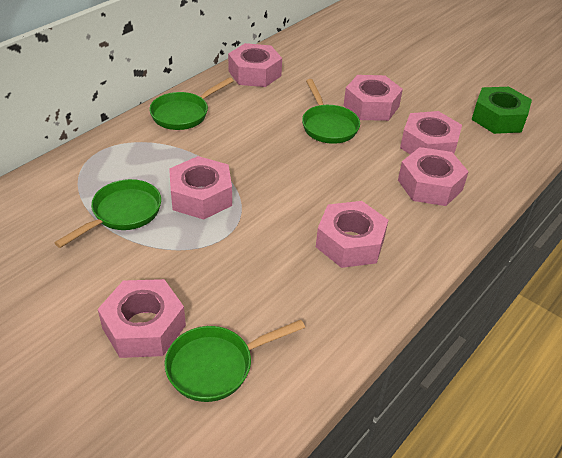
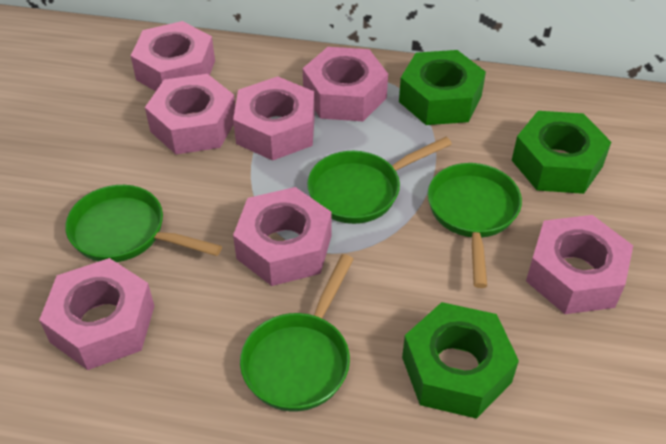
green nut: [472,87,532,134] = 1 -> [399,50,486,125] [402,302,519,419] [512,111,611,194] = 3

